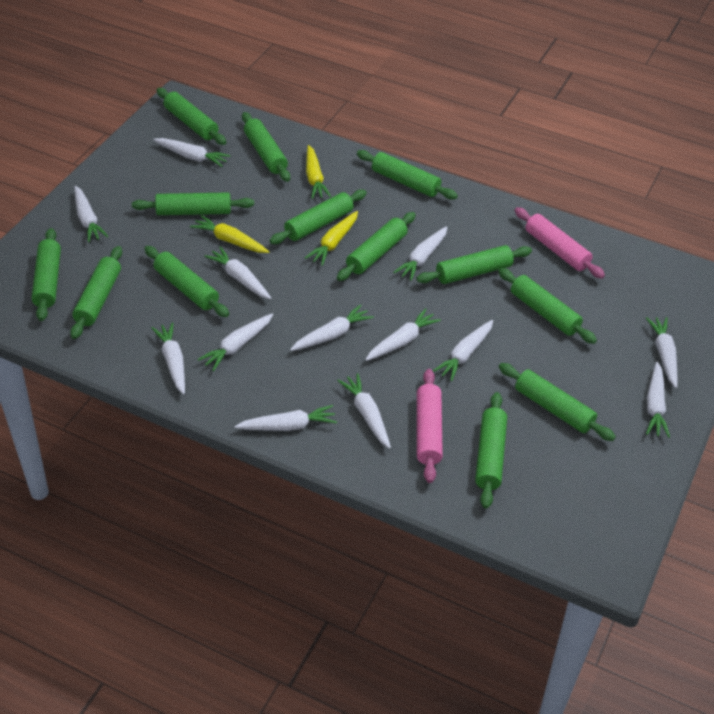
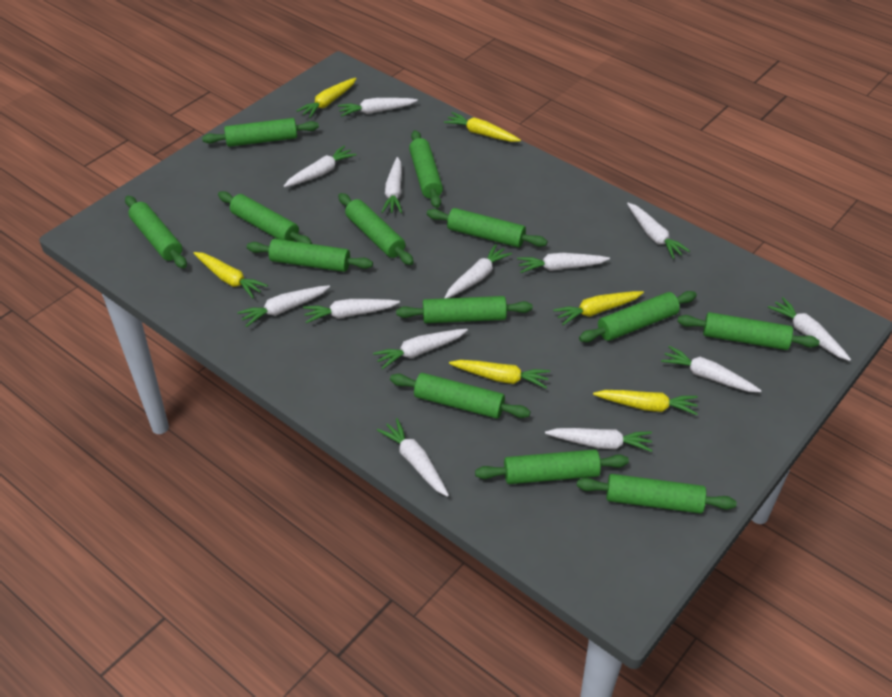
pink rolling pin: [417,369,443,483] [514,207,605,279] = 2 -> none = 0
yellow carrot: [190,215,269,253] [305,211,358,266] [306,145,331,199] = 3 -> [194,252,268,298] [296,78,357,118] [444,112,521,142] [449,360,550,389] [553,291,644,325] [593,390,698,415] = 6

